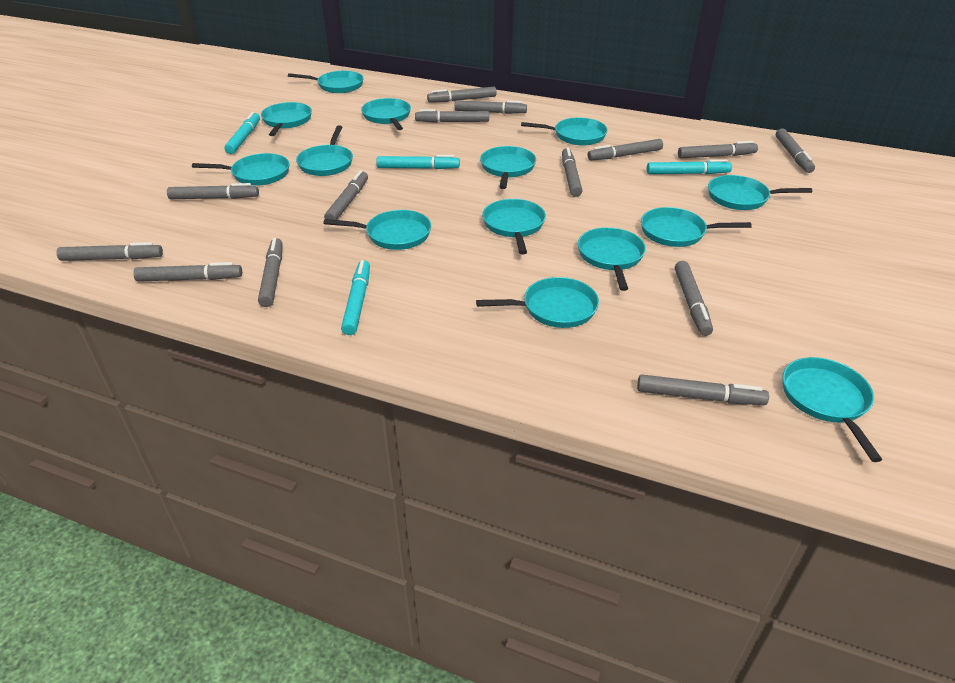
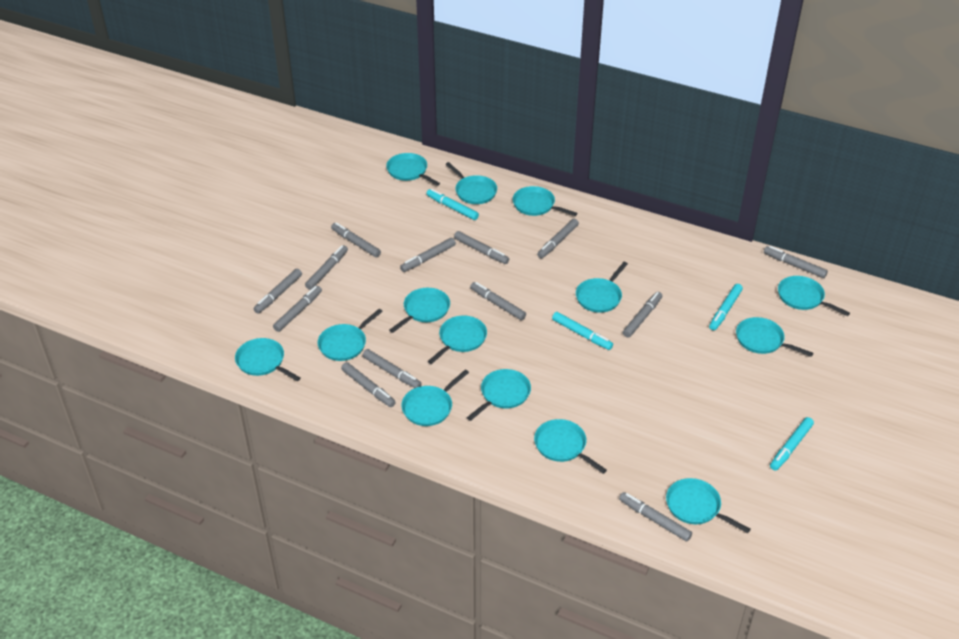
grey marker: [56,242,163,261] [133,262,242,282] [167,183,259,199] [258,238,283,307] [324,170,368,220] [415,109,489,123] [427,87,497,103] [455,100,527,114] [562,147,582,197] [588,139,663,160] [637,374,769,405] [675,261,713,336] [678,141,758,159] [776,128,815,173] = 14 -> [254,269,302,314] [273,286,322,332] [305,245,348,290] [331,222,381,257] [341,362,396,407] [363,349,422,388] [400,238,456,272] [454,231,509,264] [470,282,526,320] [537,219,579,258] [619,492,692,542] [623,292,662,338] [764,246,828,278] = 13

